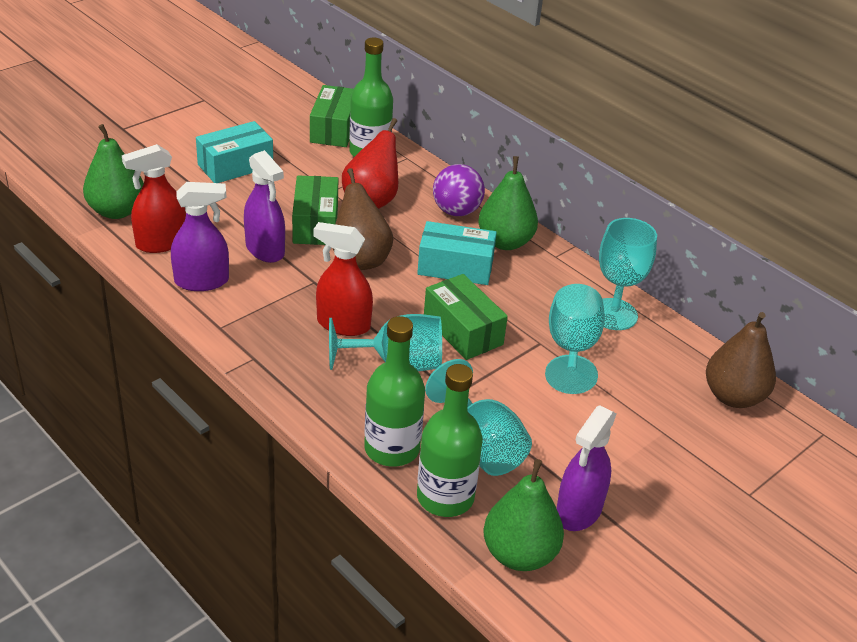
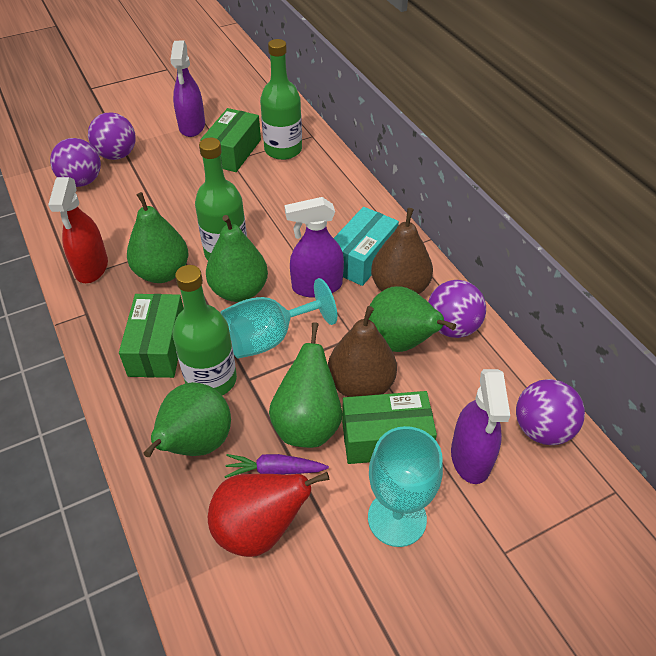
green pear: [83,124,144,219] [478,156,538,250] [483,459,564,571] = 3 -> [127,192,188,283] [143,382,231,457] [206,215,268,302] [269,322,342,448] [369,286,456,352] = 5
purple ball: [433,164,485,216] = 1 -> [50,138,101,187] [88,112,136,160] [428,280,486,338] [516,379,585,445] = 4
purple carrot: none = 0 -> [224,454,329,478] = 1
red spray bottle: [122,144,186,253] [314,222,373,336] = 2 -> [48,177,108,283] = 1
turquoise box: [196,121,273,183] [417,221,497,285] = 2 -> [334,207,399,286] = 1
turquoise goblet: [329,314,442,371] [425,359,532,476] [545,284,605,394] [599,218,657,330] = 4 -> [220,278,337,359] [368,426,443,547] = 2

